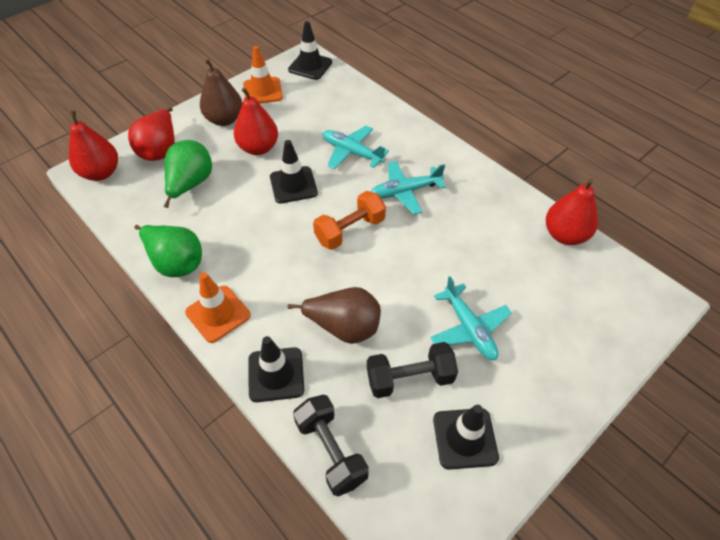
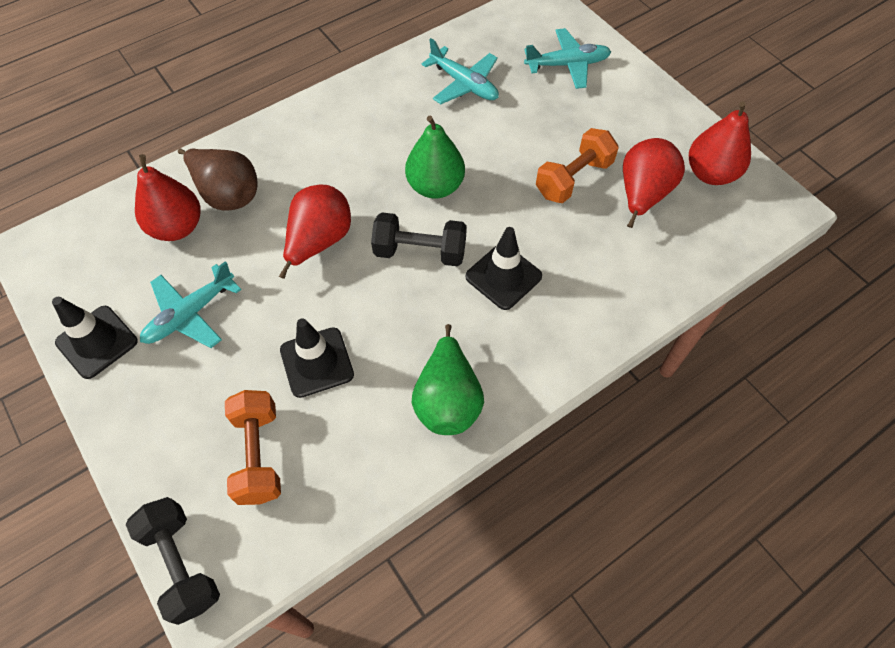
black traffic cone: [248,336,304,402] [270,140,318,204] [288,21,332,80] [433,405,499,470] = 4 -> [52,297,138,379] [280,318,354,398] [466,227,542,310] = 3
brown pear: [200,59,242,126] [288,287,381,344] = 2 -> [178,148,258,211] = 1
orange dumbbell: [313,191,386,250] = 1 -> [225,390,281,505] [536,128,619,203] = 2
orange traffic cone: [185,272,251,343] [243,46,283,104] = 2 -> none = 0

